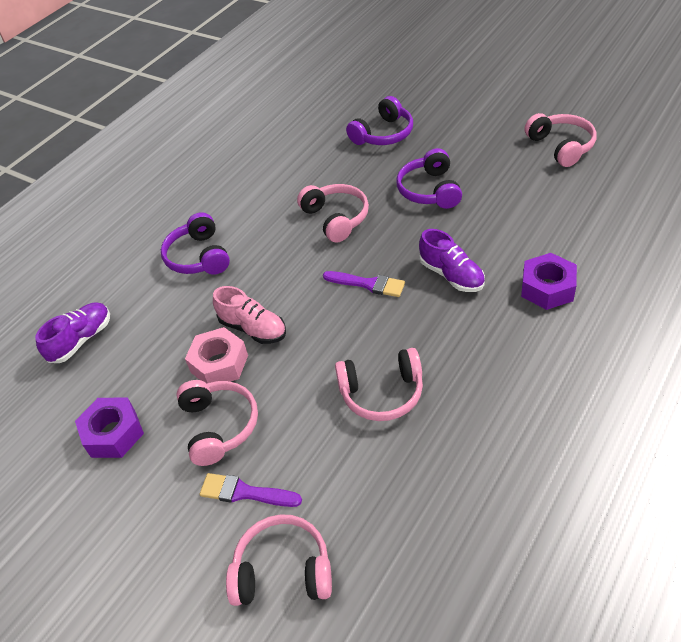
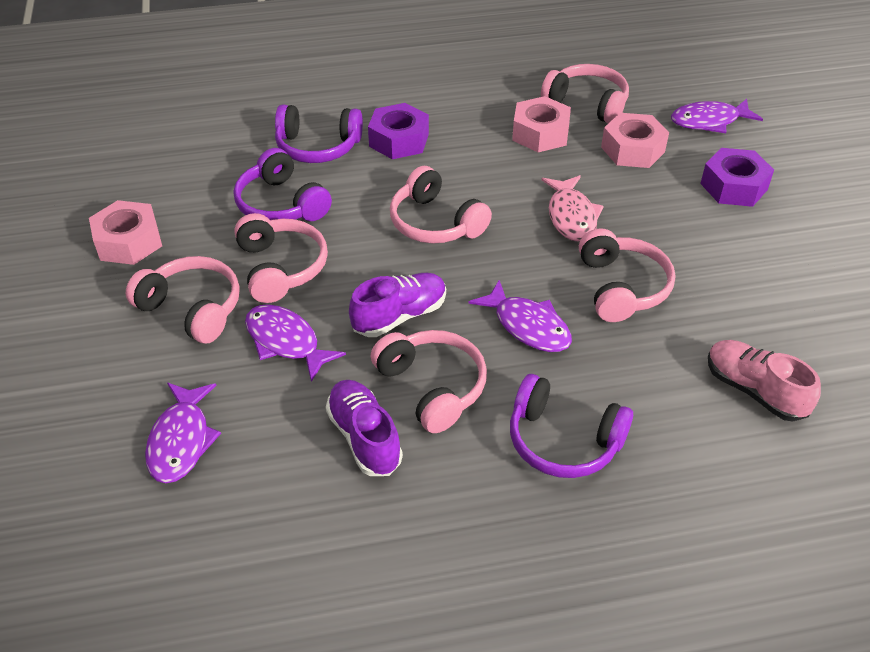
pink fish: none = 0 -> [542,175,603,242] = 1
pink headphones: [176,380,258,466] [226,514,332,606] [297,184,369,243] [335,348,423,421] [524,113,596,167] = 5 -> [126,256,240,344] [234,213,328,303] [371,330,487,433] [390,166,492,244] [541,64,629,123] [579,228,675,322] = 6
pink nut: [185,327,248,383] = 1 -> [89,200,162,265] [512,96,571,152] [601,113,669,168] = 3
purple brush: [199,473,302,507] [323,271,405,297] = 2 -> none = 0
purple fish: none = 0 -> [145,383,221,483] [245,304,346,382] [469,280,572,352] [671,99,763,133] = 4

